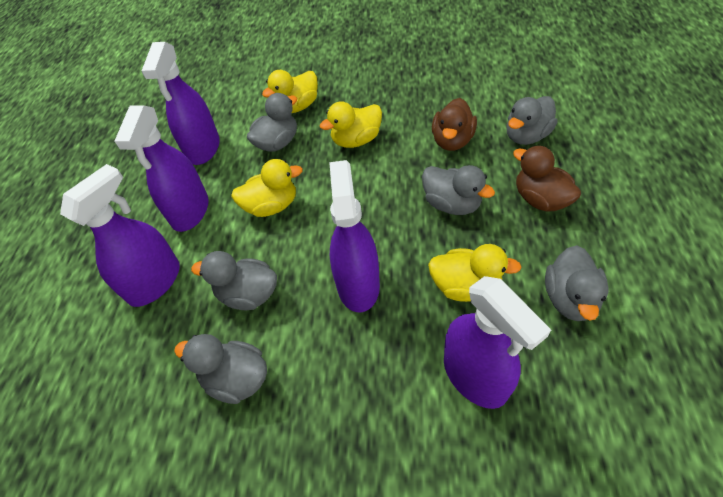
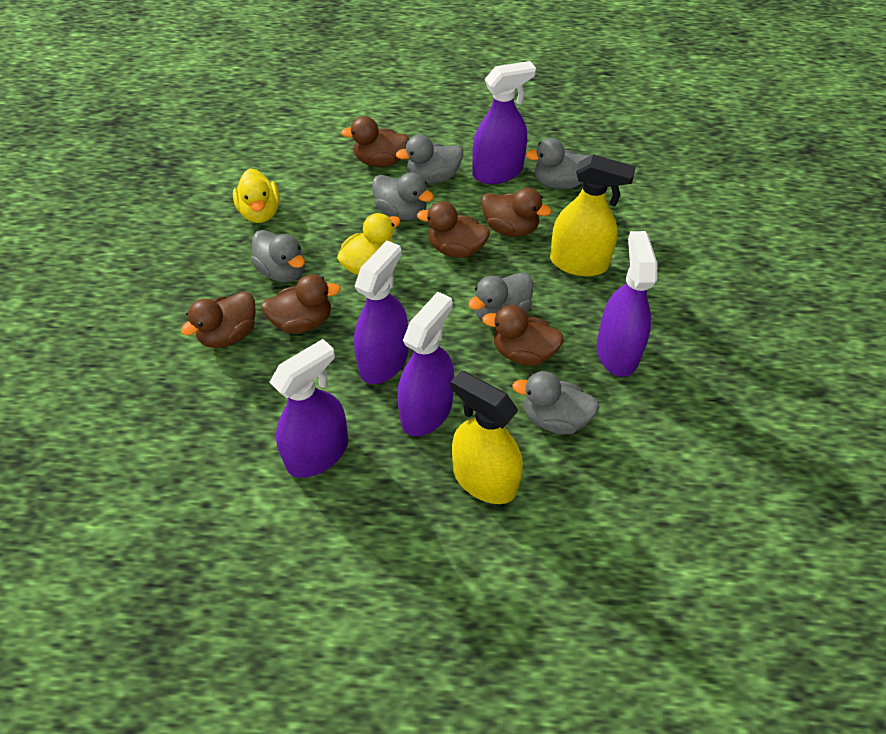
brown duck: [432,98,477,151] [513,146,581,212] = 2 -> [181,291,255,348] [261,274,341,334] [341,116,409,167] [417,201,490,258] [481,188,552,237] [482,305,564,366] = 6
yellow duck: [231,159,303,217] [262,70,318,113] [320,101,382,148] [428,244,521,302] = 4 -> [233,168,280,223] [337,213,401,275] = 2
yellow spray bottle: none = 0 -> [450,370,523,504] [550,154,636,276] = 2

